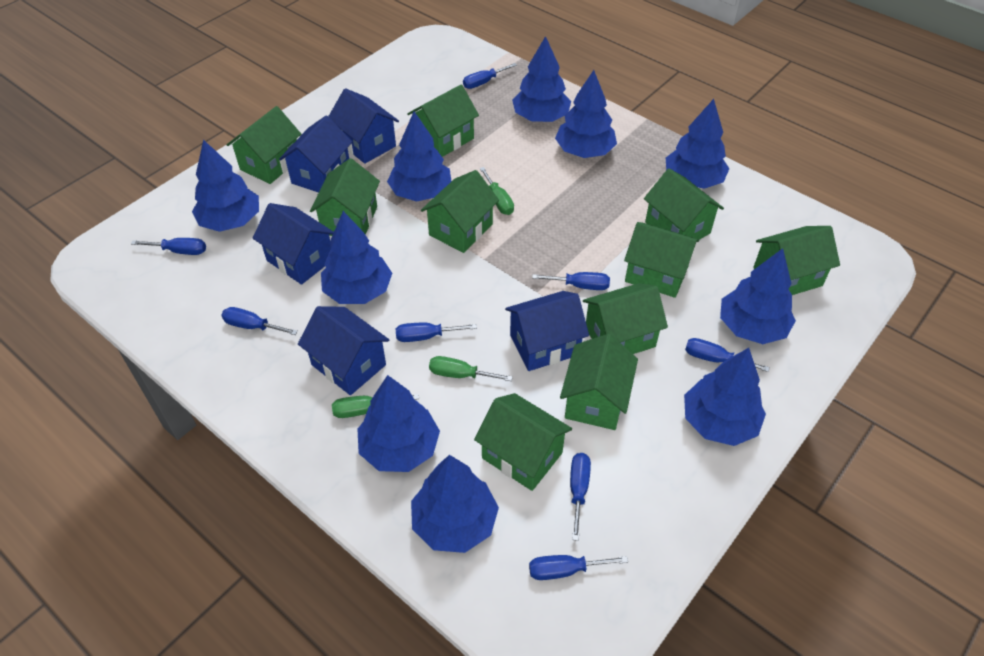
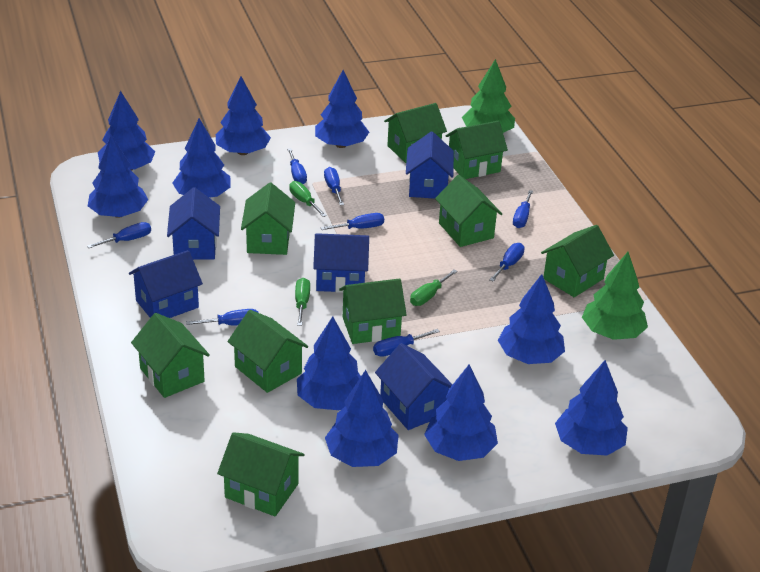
green house: [227,106,301,184] [310,158,380,236] [407,85,479,157] [421,170,499,253] [474,393,572,491] [560,334,638,430] [583,283,668,354] [624,222,699,298] [644,168,724,240] [753,226,840,295] = 10 -> [131,313,210,398] [217,432,304,516] [227,310,308,393] [241,183,295,255] [339,278,407,344] [384,103,447,163] [435,175,502,247] [445,121,508,179] [541,225,614,297] = 9
green tree: none = 0 -> [462,59,515,133] [582,252,648,340] = 2

